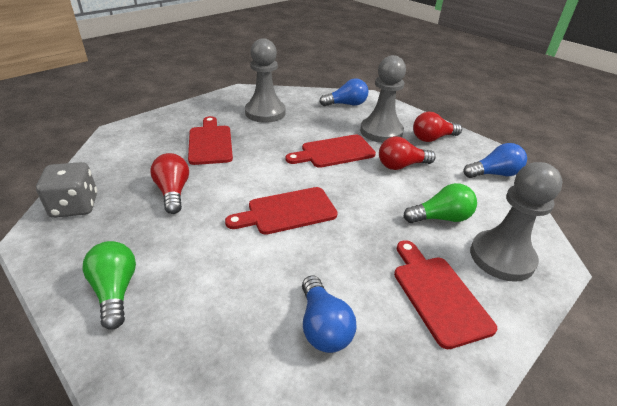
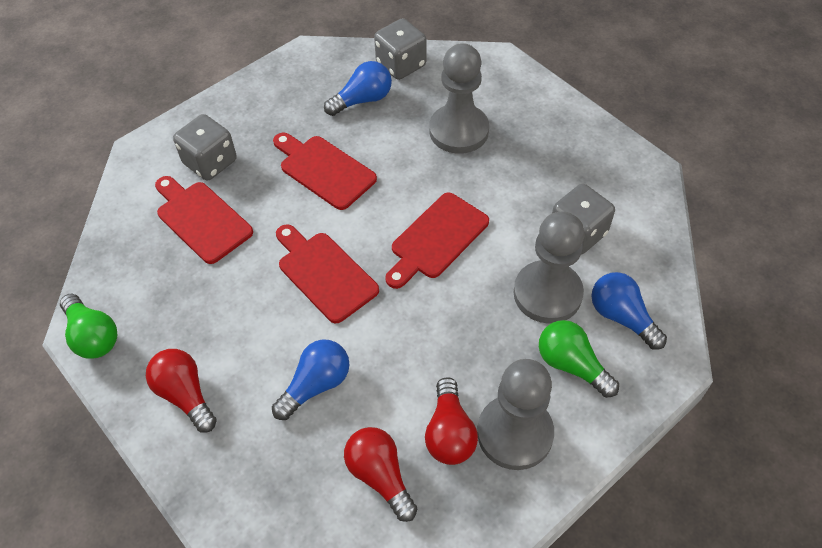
grey dice: [36,162,97,218] = 1 -> [173,114,237,180] [374,18,427,80] [552,184,615,254] = 3

